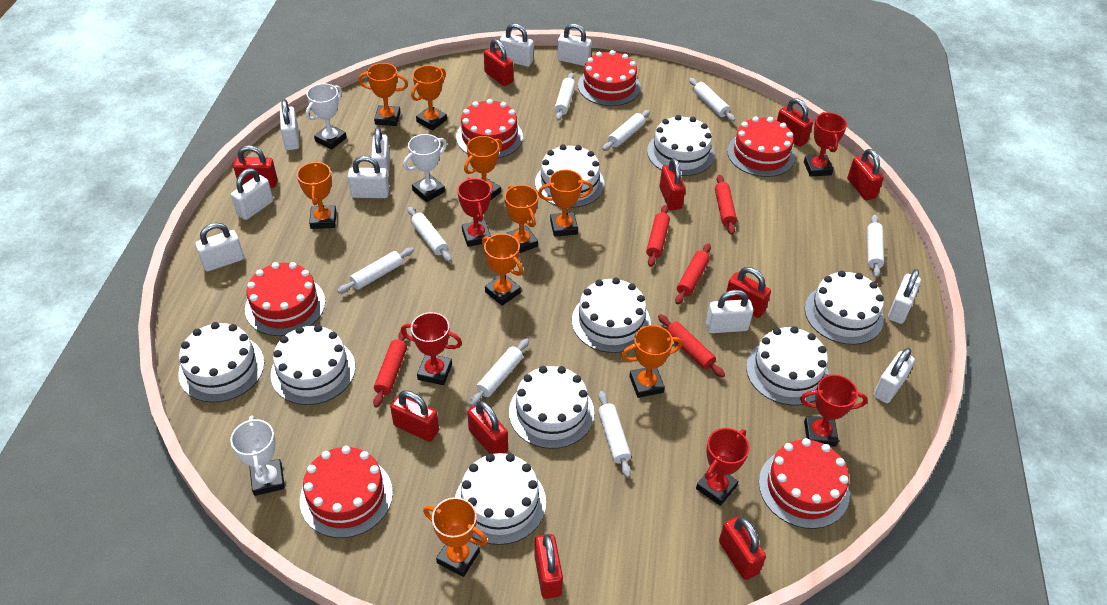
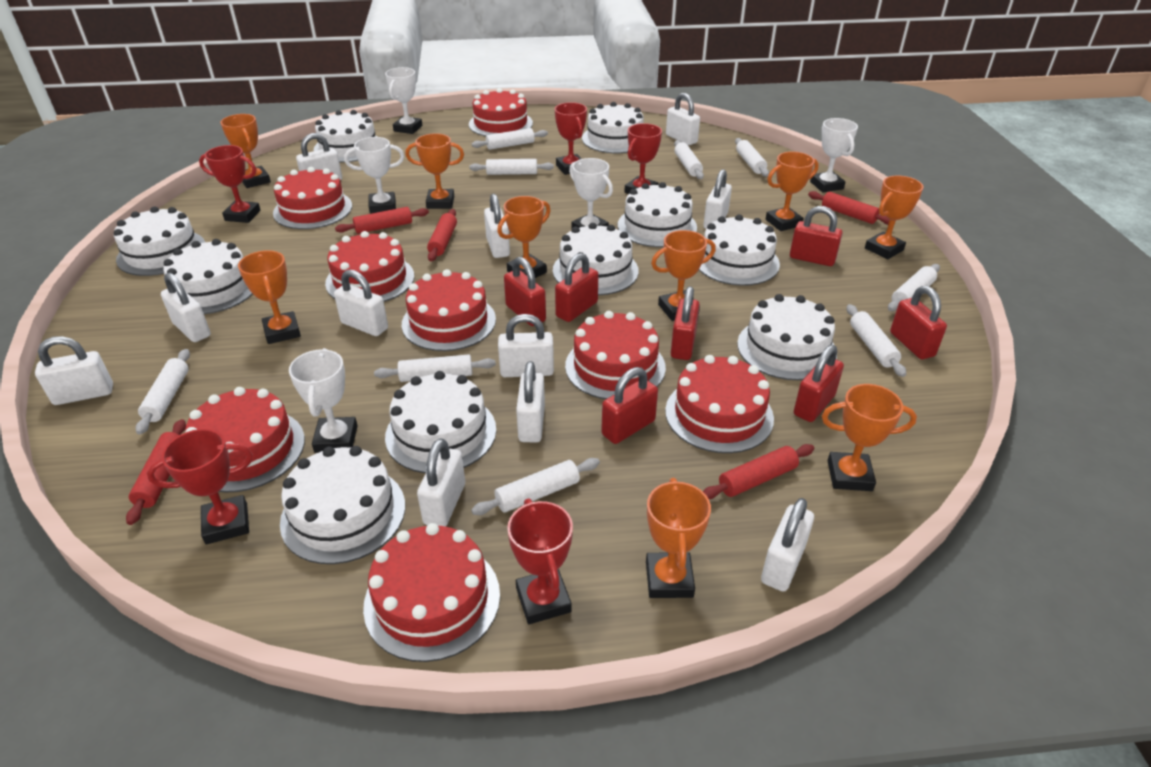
red cake: [245,262,325,336] [300,446,393,538] [456,99,523,158] [578,50,641,106] [727,116,795,177] [759,438,850,529] = 6 -> [185,387,305,492] [273,167,352,229] [325,231,414,302] [363,523,500,662] [402,269,496,351] [469,88,533,136] [565,311,666,399] [665,355,774,453] = 8
red padlock: [233,145,277,188] [390,390,439,442] [467,401,508,454] [484,39,513,86] [534,534,563,599] [659,158,686,210] [719,517,766,580] [725,267,771,318] [777,98,813,147] [847,149,884,200] = 10 -> [504,257,546,326] [555,253,598,322] [601,367,658,444] [671,286,700,360] [790,206,843,266] [794,345,844,422] [890,286,947,359] = 7
white cake: [178,322,264,403] [271,325,355,405] [455,453,546,545] [509,366,594,449] [535,144,605,208] [572,278,651,353] [647,115,715,176] [746,326,829,405] [805,270,884,345] = 9 -> [114,207,205,276] [163,239,253,314] [280,446,405,564] [314,110,377,162] [385,371,496,473] [553,223,639,295] [582,102,644,153] [618,182,697,247] [699,214,780,286] [737,294,837,380] = 10
white padlock: [195,223,244,271] [231,168,273,220] [280,99,300,150] [348,156,389,198] [371,127,390,177] [500,23,533,67] [557,23,591,66] [706,290,753,333] [874,348,915,403] [888,269,921,324] = 10 -> [35,336,113,405] [161,273,211,342] [296,133,342,180] [334,269,388,336] [417,438,465,527] [484,194,510,258] [498,314,554,377] [516,361,545,443] [666,93,700,145] [703,169,732,229] [761,498,814,592] = 11
white rolling pin: [337,248,414,294] [408,207,452,262] [469,339,529,406] [555,73,575,121] [598,391,631,478] [602,110,650,151] [689,78,735,122] [867,215,884,278] = 8 -> [135,349,190,435] [374,354,496,382] [469,159,554,175] [471,458,600,515] [472,128,548,150] [674,140,704,179] [735,138,769,177] [847,304,906,377] [888,264,940,311] = 9
white trophy: [230,416,285,496] [306,83,347,150] [403,134,447,202] = 3 -> [289,348,358,453] [344,137,404,214] [385,67,422,134] [569,158,613,228] [810,118,858,192] = 5

